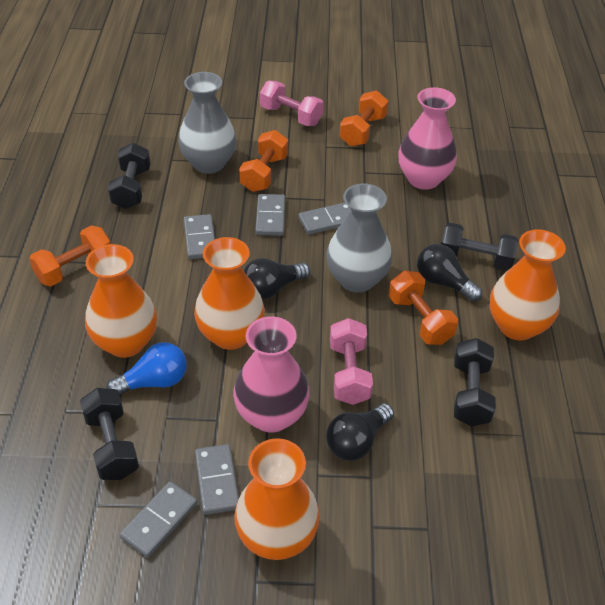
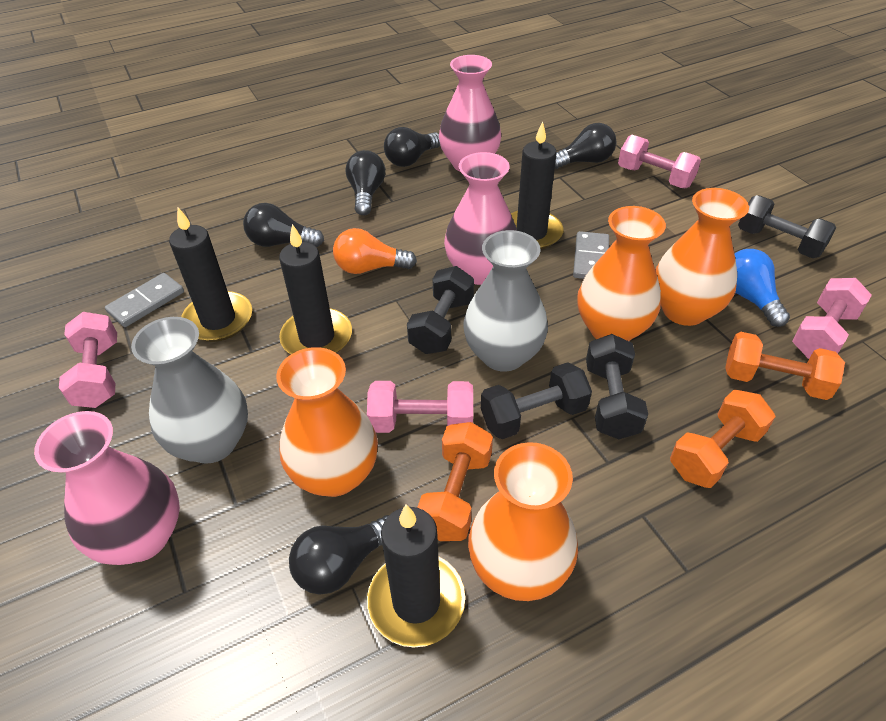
black candle: none = 0 -> [169,208,252,342] [279,224,352,354] [367,504,465,647] [511,121,563,250] = 4
black light bulb: [244,258,310,299] [326,403,394,461] [417,244,482,302] = 3 -> [243,203,324,247] [289,515,389,595] [346,150,385,215] [384,127,440,167] [555,123,616,169] = 5
grey domino: [120,481,197,558] [184,214,215,259] [195,444,239,515] [255,194,285,236] [298,203,351,235] = 5 -> [105,273,184,327] [573,231,609,279] = 2
orange dumbbell: [29,225,110,286] [239,130,288,192] [340,90,388,146] [389,271,458,345] = 4 -> [417,422,493,541] [670,390,776,488] [725,332,845,400] = 3
orange light bulb: none = 0 -> [333,228,417,274] = 1
pink dumbbell: [260,80,324,126] [330,318,373,405] = 2 -> [59,312,117,408] [367,381,473,433] [618,135,701,188] [792,278,872,359] = 4
pink vase: [233,316,309,433] [398,87,457,190] = 2 -> [34,411,180,565] [439,55,501,172] [444,152,517,285] = 3

